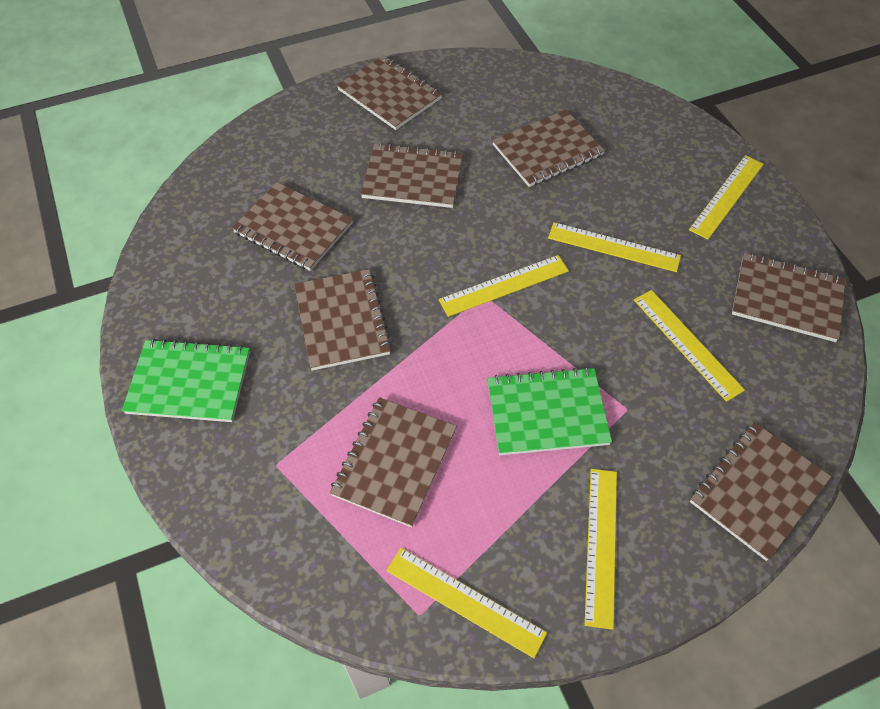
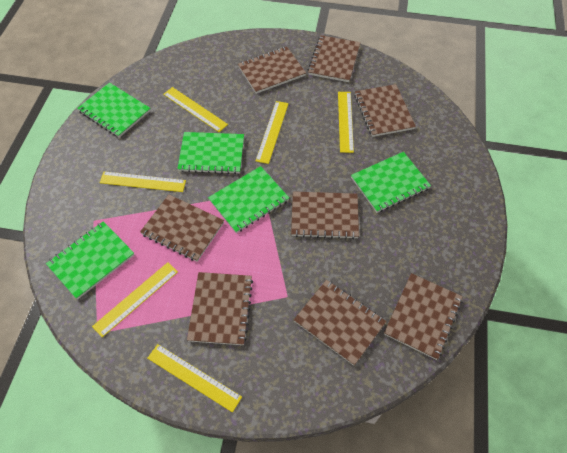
green notebook: [122,339,250,422] [487,367,612,455] = 2 -> [46,221,134,299] [77,82,151,138] [177,132,244,174] [208,166,289,233] [351,152,431,213] = 5

